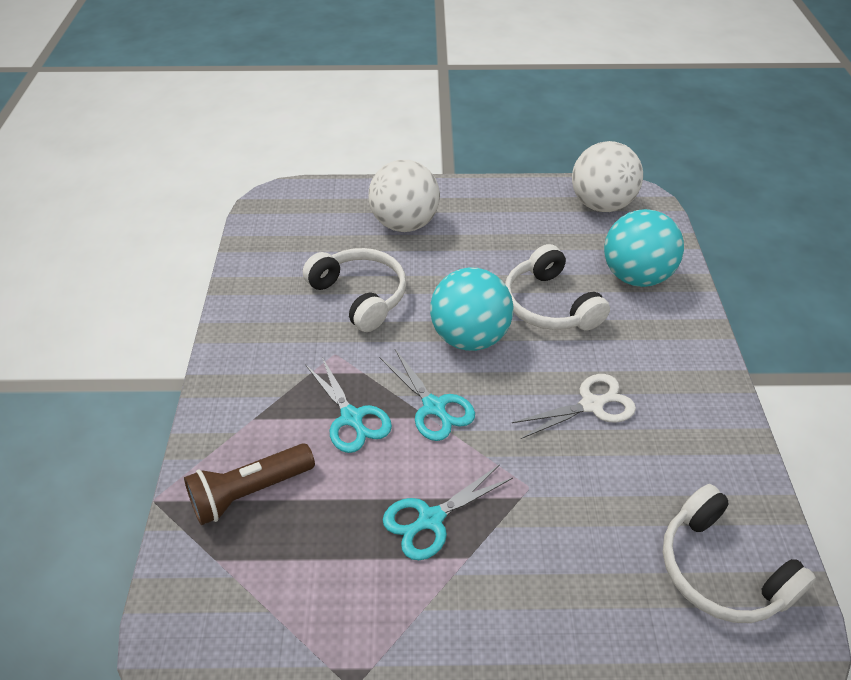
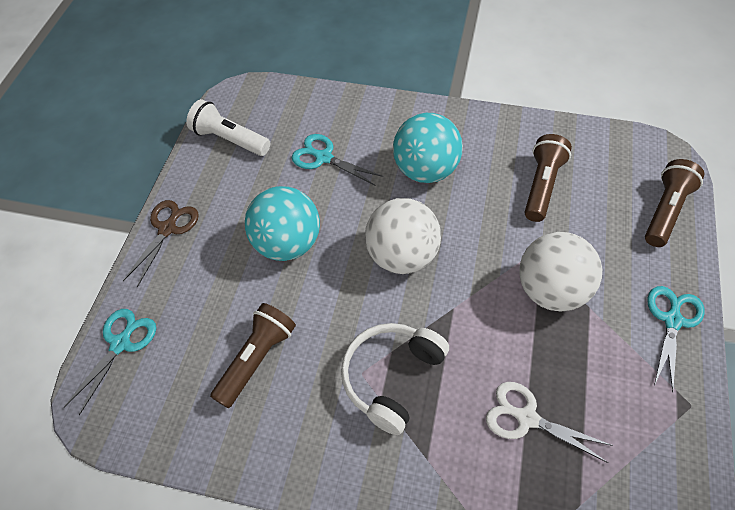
brown flashlight: [184,443,315,525] = 1 -> [210,303,296,408] [525,134,572,222] [645,159,704,247] = 3
brown scissors: none = 0 -> [123,200,199,287] = 1
white flashlight: none = 0 -> [186,99,270,156] = 1
white headphones: [303,248,406,332] [505,244,610,331] [663,484,816,623] = 3 -> [341,323,449,435] = 1

